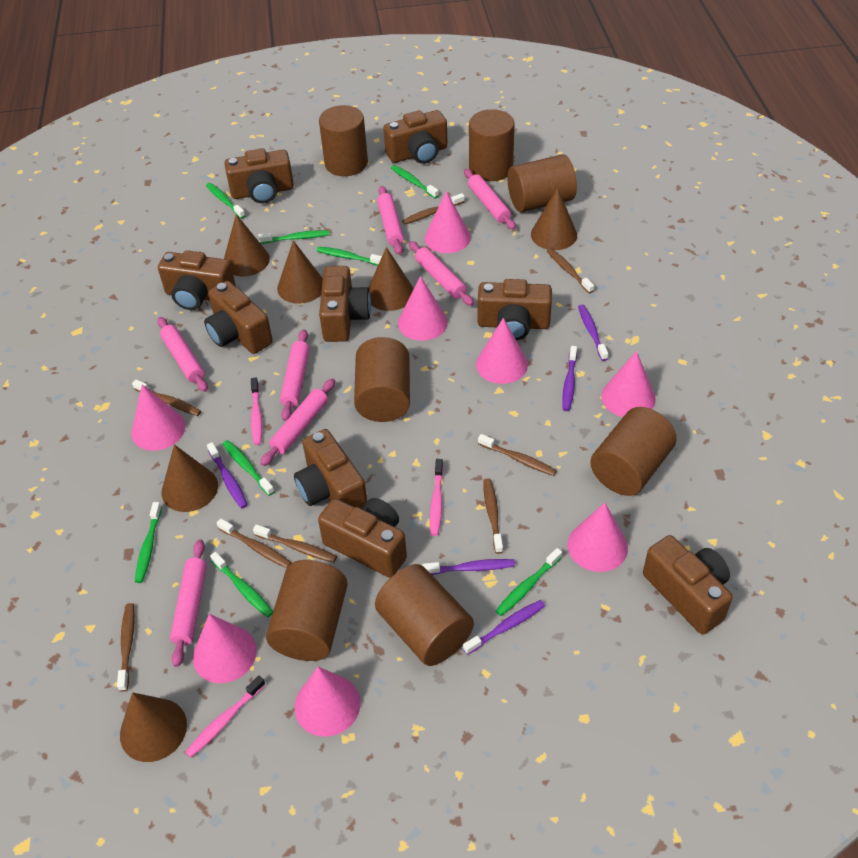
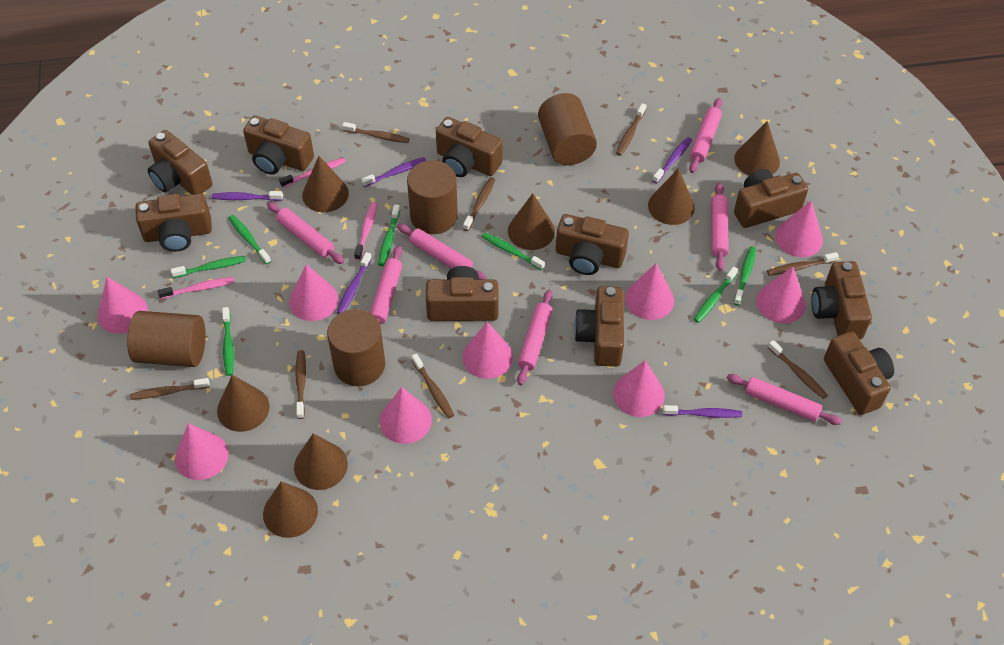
brown camera: [158,250,236,310] [204,281,273,354] [224,148,294,203] [294,429,367,509] [318,498,407,578] [319,266,371,342] [383,110,448,164] [478,279,552,340] [643,535,733,634] = 9 -> [135,194,212,252] [148,130,212,195] [243,115,314,174] [426,266,498,321] [436,117,502,177] [556,214,629,275] [574,286,624,367] [734,169,808,228] [811,261,872,339] [824,331,894,415] = 10
brown cone: [120,692,187,762] [162,444,218,512] [224,214,270,277] [277,240,323,304] [368,247,414,311] [531,188,577,250] = 6 -> [217,375,270,432] [263,481,318,538] [294,433,348,490] [302,156,349,212] [508,193,555,250] [648,168,695,225] [734,121,780,175] = 7
brown cylinder: [266,560,348,661] [319,105,368,176] [354,337,410,422] [375,564,474,666] [469,109,515,181] [507,154,577,212] [590,407,677,496] = 7 -> [127,311,206,367] [327,309,385,386] [407,160,458,234] [538,93,597,165] = 4
green toothbrush: [135,502,162,583] [206,183,245,219] [210,552,273,617] [223,440,275,496] [258,230,329,244] [317,247,382,266] [391,165,439,199] [495,548,562,616] = 8 -> [171,256,246,278] [222,307,234,376] [229,215,271,265] [378,204,400,266] [482,233,545,270] [694,267,738,323] [734,246,756,305] = 7
pink cone: [131,384,186,451] [193,614,257,683] [295,667,361,737] [398,276,448,341] [424,191,471,253] [476,318,528,384] [568,503,628,572] [602,351,656,417] = 8 -> [98,277,148,334] [175,423,229,480] [289,264,339,321] [379,387,432,444] [462,322,513,379] [613,360,665,417] [625,263,674,320] [756,267,806,323] [775,200,823,257] = 9

